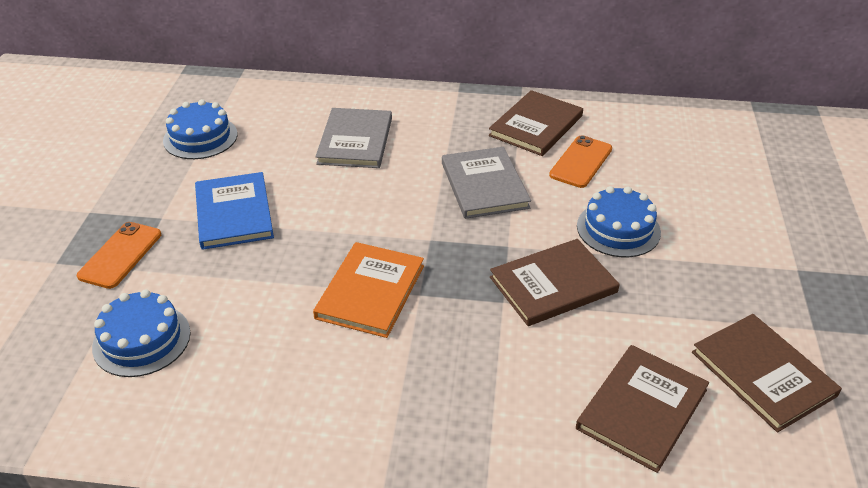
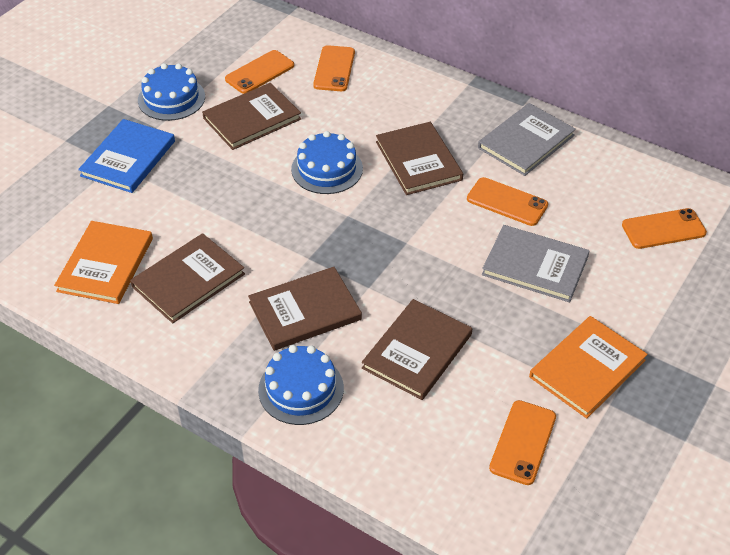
brown book: [489,90,583,156] [490,239,620,326] [576,345,709,473] [692,314,842,432] = 4 -> [130,233,245,323] [202,83,301,150] [248,267,362,351] [362,299,472,400] [376,122,463,195] = 5
orange book: [313,242,424,338] = 1 -> [54,221,153,304] [529,316,648,418] = 2
orange phone: [77,222,161,289] [549,135,612,188] = 2 -> [225,50,294,94] [313,45,355,91] [467,177,548,226] [489,400,556,485] [622,208,707,249] = 5

